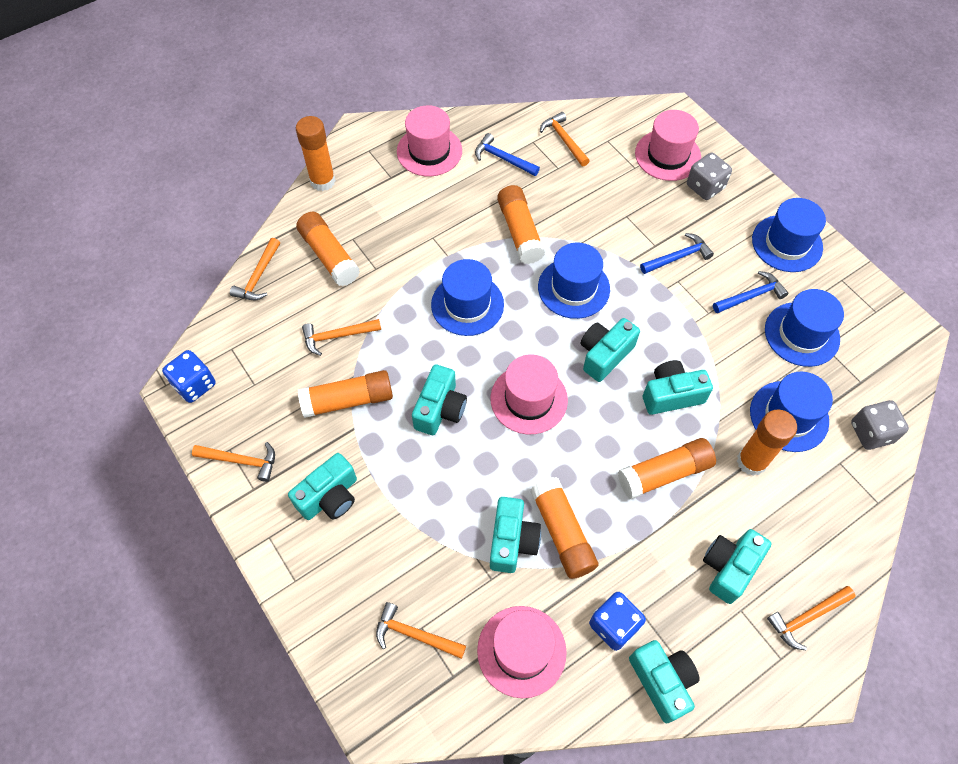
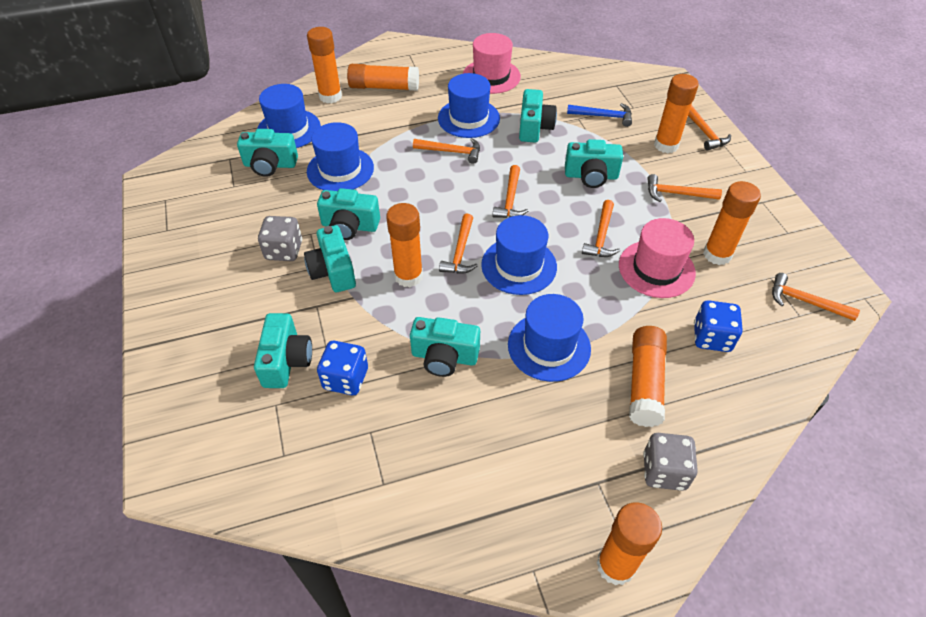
blue hammer: [475,133,540,176] [640,233,714,274] [713,271,788,313] = 3 -> [567,103,632,127] = 1
orange hammer: [192,442,275,482] [230,238,280,300] [302,319,381,356] [376,602,466,659] [540,112,590,167] [767,586,856,650] = 6 -> [413,138,480,164] [439,214,478,274] [492,165,528,218] [582,200,620,257] [647,174,722,202] [688,105,731,150] [772,273,860,321] = 7
pink hat: [397,105,462,177] [477,606,567,698] [490,354,568,434] [635,110,701,181] = 4 -> [463,33,521,94] [619,218,696,298] = 2

